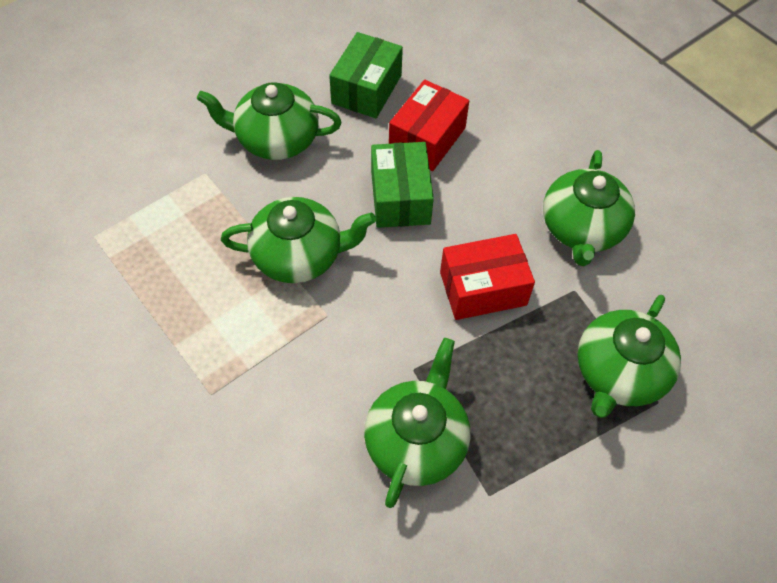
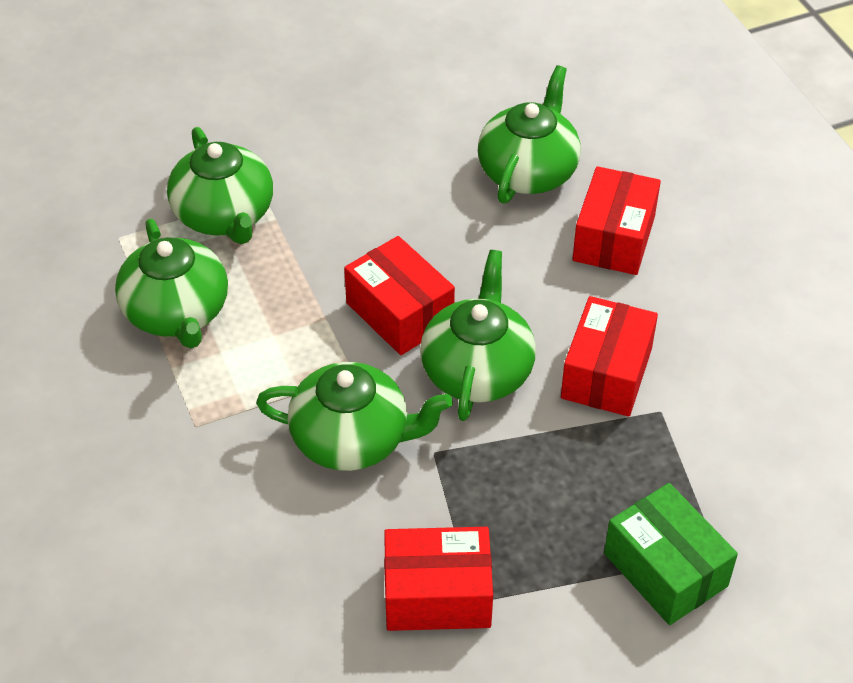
green box: [329,32,403,118] [371,142,434,228] = 2 -> [604,483,738,625] = 1
red box: [389,80,469,171] [440,234,535,320] = 2 -> [344,236,455,355] [384,527,493,631] [561,296,658,417] [572,166,661,275] = 4

